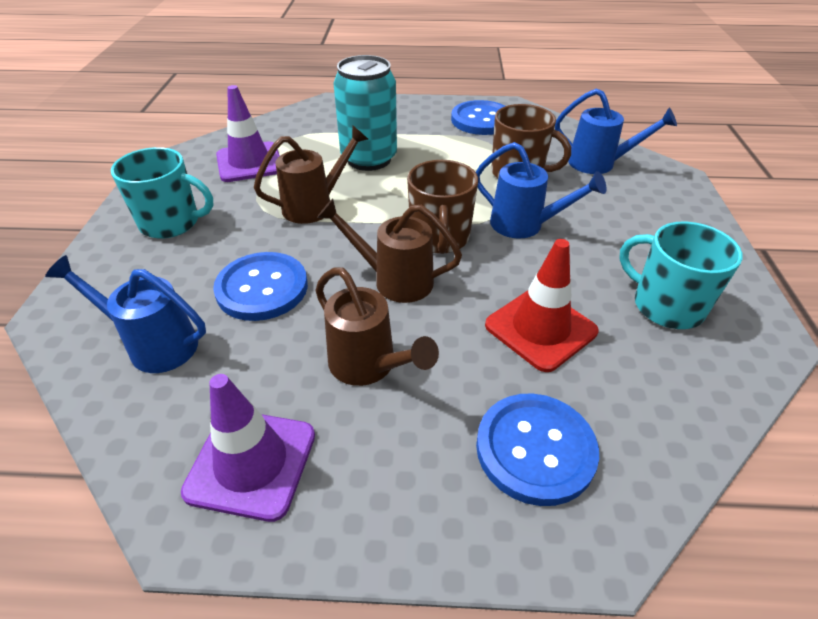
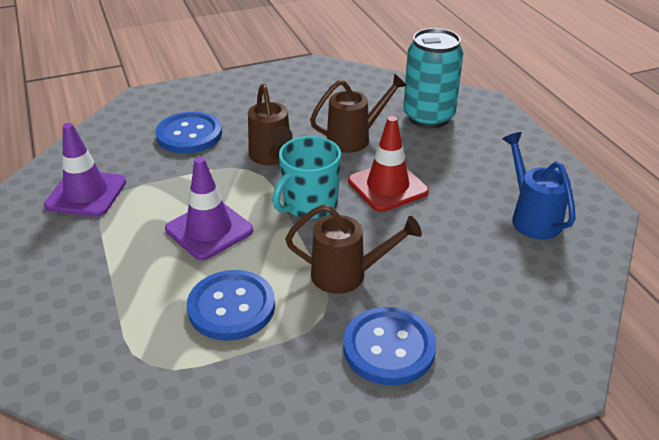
blue watering can: [45,255,206,373] [476,142,607,239] [555,88,677,174] = 3 -> [502,132,575,240] = 1
brown mug: [407,160,478,254] [491,104,571,179] = 2 -> none = 0
turquoise mug: [111,147,214,239] [619,221,743,329] = 2 -> [272,136,341,219] = 1

